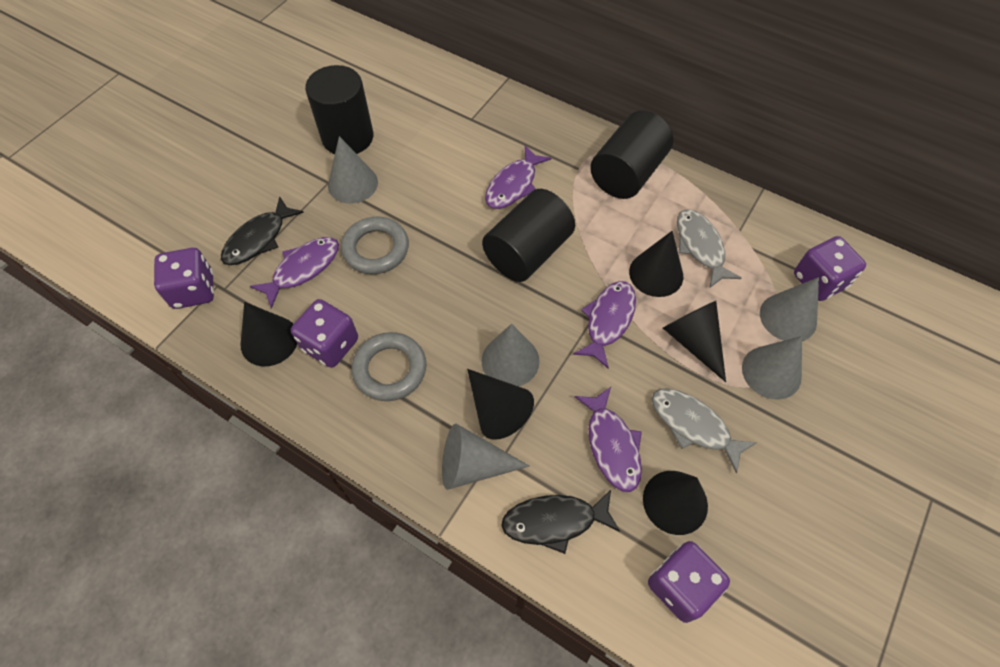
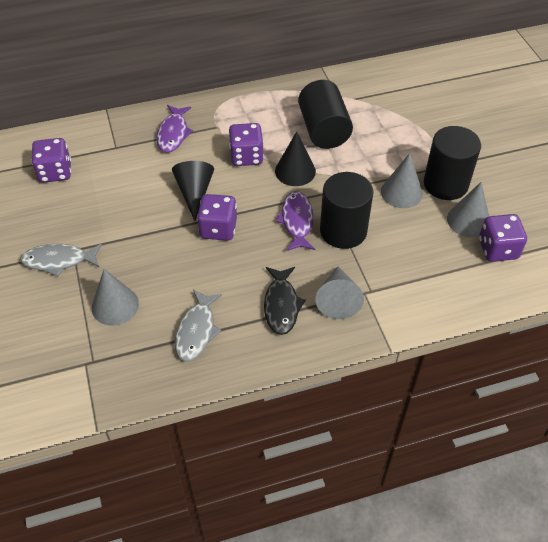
black cone: [240,302,297,366] [467,369,534,440] [629,231,683,297] [643,471,708,535] [663,301,726,382] = 5 -> [172,161,214,221] [275,131,316,186] = 2
black fish: [221,196,304,265] [501,490,620,554] = 2 -> [264,267,306,335] = 1
grey cone: [328,136,378,204] [442,424,530,490] [482,324,540,387] [742,336,802,400] [760,277,819,341] = 5 -> [92,269,139,326] [315,266,364,319] [381,153,423,208] [447,182,489,237] = 4
grey ring: [341,217,409,274] [351,332,427,401] = 2 -> none = 0
purple fish: [250,237,339,309] [485,145,551,209] [573,281,636,368] [575,387,642,492] = 4 -> [157,105,193,153] [275,191,315,251] = 2

